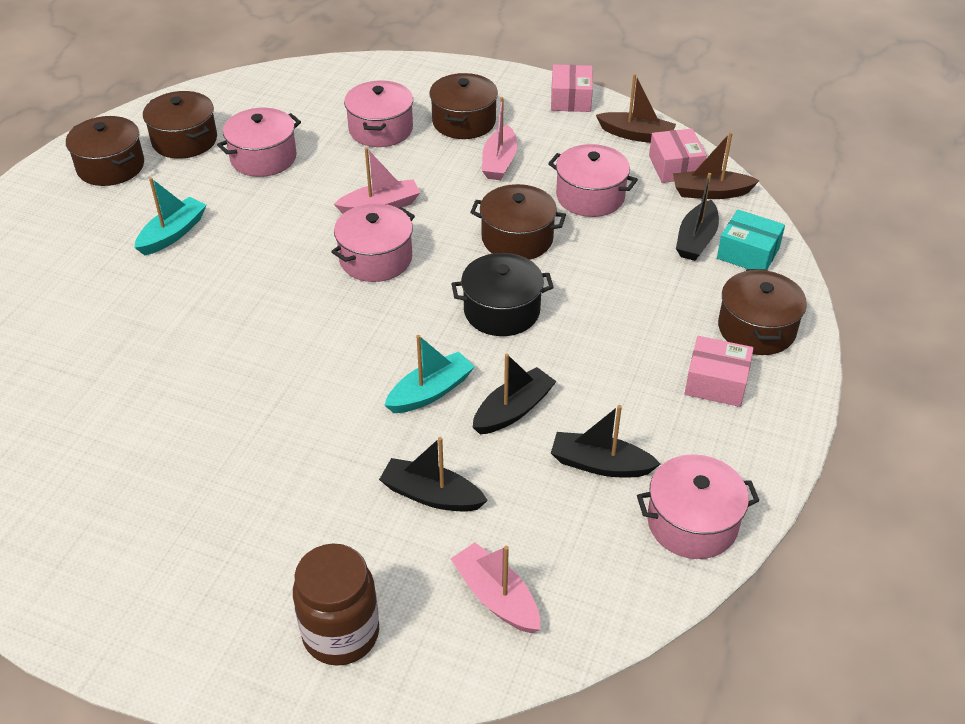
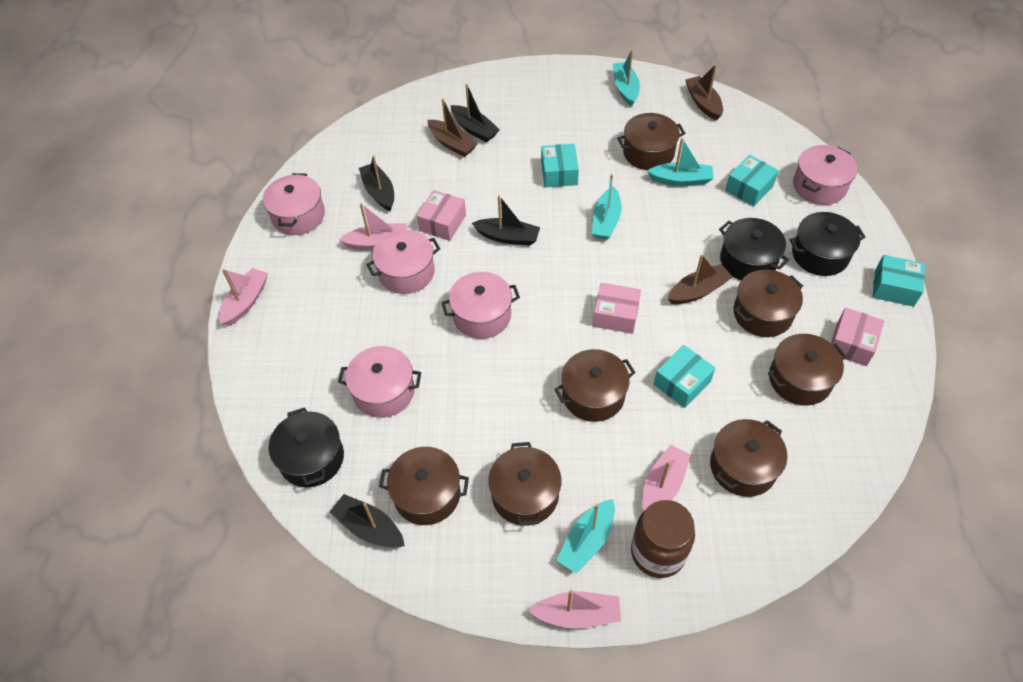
black pot: [451,253,554,336] = 1 -> [269,407,344,487] [719,218,789,280] [790,212,866,276] = 3
brown boat: [596,74,676,143] [673,132,760,199] = 2 -> [428,98,477,157] [668,254,733,304] [685,64,723,121] = 3
brown pot: [66,116,144,186] [143,91,217,159] [429,73,498,139] [470,184,566,260] [718,269,807,355] = 5 -> [379,447,469,525] [488,442,562,526] [554,349,636,422] [617,113,685,170] [710,419,787,497] [733,270,803,337] [768,334,846,406] = 7
pink boat: [334,148,420,214] [451,542,540,633] [482,97,517,180] = 3 -> [219,268,268,326] [339,203,407,250] [529,589,621,629] [642,445,691,511] = 4
turquoise boat: [134,178,207,255] [384,335,475,413] = 2 -> [557,499,615,574] [592,174,622,240] [613,50,640,106] [647,138,714,186] = 4
turquoise box: [717,210,785,269] = 1 -> [541,144,579,187] [654,345,715,408] [725,155,779,206] [873,255,925,307] = 4

